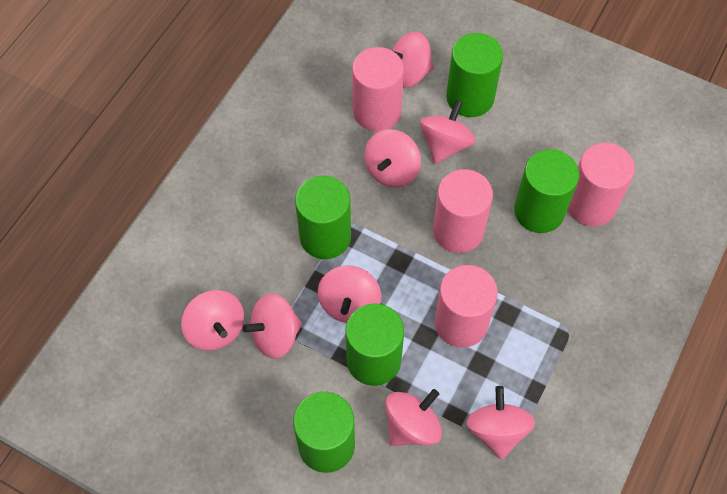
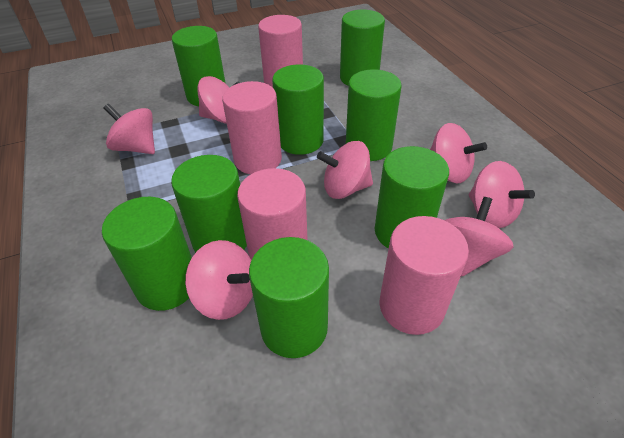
green cylinder: [293,392,355,473] [295,176,351,259] [345,304,404,386] [446,33,503,117] [514,149,579,233] = 5 -> [102,197,192,311] [171,155,247,253] [172,26,226,106] [249,237,329,358] [272,64,324,155] [340,10,385,86] [346,69,402,161] [375,146,449,249] = 8
pink spinning top: [181,290,244,351] [242,293,302,359] [318,265,381,323] [364,129,421,188] [385,389,442,446] [392,32,434,88] [420,100,476,164] [466,386,535,460] = 8 -> [103,104,155,154] [185,240,253,320] [197,76,240,124] [317,141,373,199] [430,123,487,183] [444,197,514,276] [469,161,535,228] = 7

